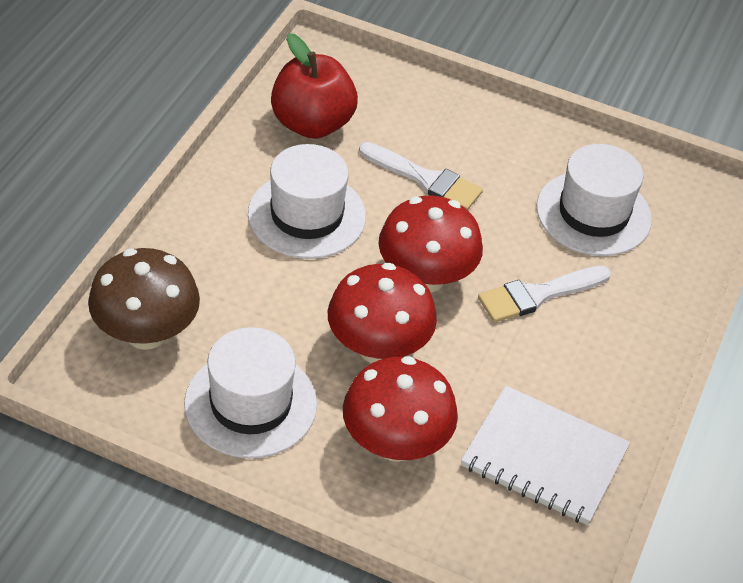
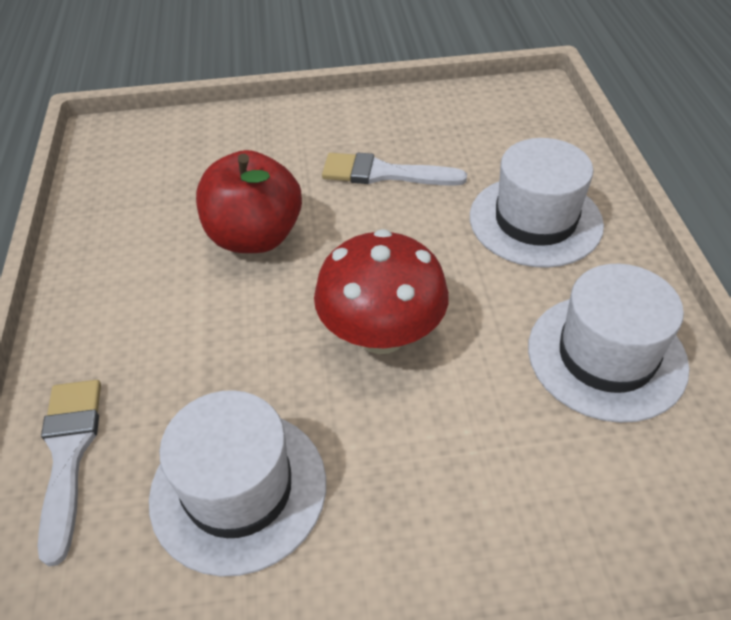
brown mushroom: [88,248,200,350] = 1 -> none = 0
red mushroom: [328,263,437,363] [343,356,458,462] [378,195,483,293] = 3 -> [314,229,449,354] = 1
white notebook: [461,386,630,525] = 1 -> none = 0

